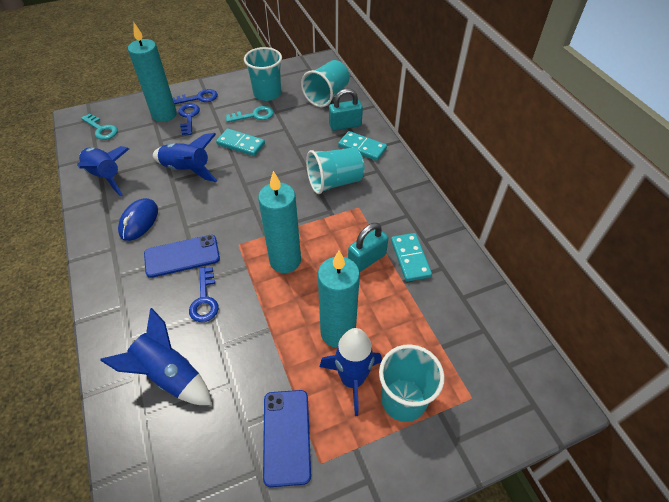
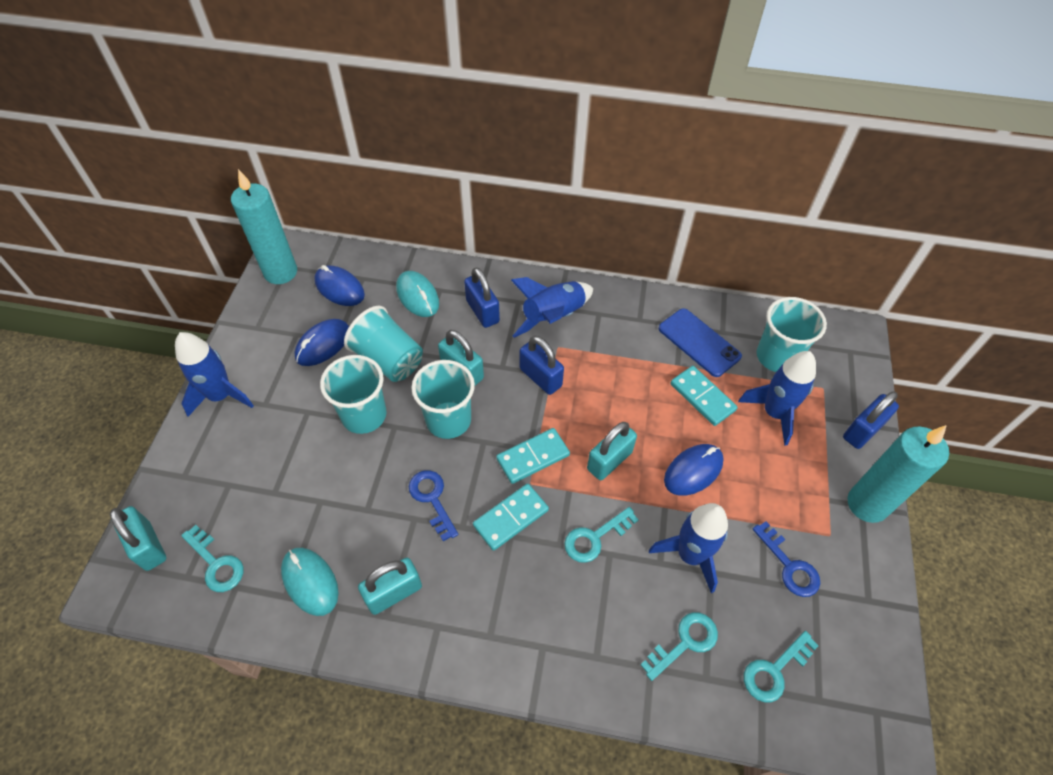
blue key: [173,89,218,104] [179,104,200,135] [189,267,219,322] = 3 -> [409,470,458,541] [753,521,820,597] = 2
blue mouse: [118,198,158,241] = 1 -> [294,319,349,366] [314,265,365,306] [664,444,724,496] = 3
blue padlock: none = 0 -> [464,268,500,328] [520,336,564,395] [843,391,899,449] = 3
blue phone: [144,235,220,278] [263,390,311,487] = 2 -> [658,308,742,377] = 1
turquoise candle: [128,23,177,122] [258,171,301,273] [318,250,360,348] = 3 -> [231,169,297,284] [848,425,949,523] = 2
turquoise key: [81,113,118,140] [226,106,274,122] = 2 -> [181,525,244,592] [564,507,639,563] [641,612,718,681] [744,631,819,702] = 4
turquoise mouse: none = 0 -> [281,548,338,616] [396,271,439,317] = 2
turquoise padlock: [329,89,363,131] [348,223,388,272] = 2 -> [110,506,167,571] [358,558,422,615] [438,330,484,386] [587,422,637,480] = 4

